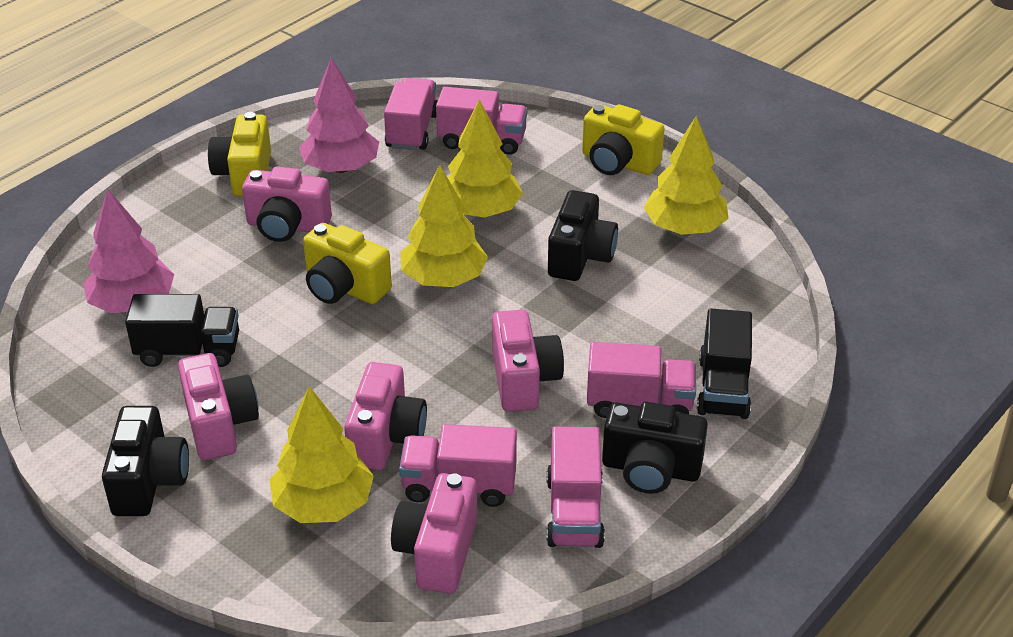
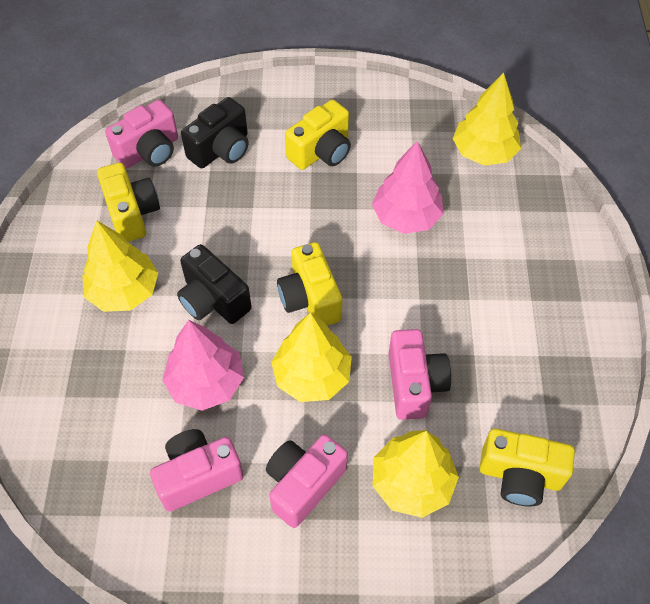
black camera: [102,406,189,516] [548,190,618,281] [602,402,708,494] = 3 -> [177,244,252,324] [181,97,249,168] = 2
black truck: [125,294,239,367] [697,308,752,419] = 2 -> none = 0
pink camera: [178,353,259,460] [242,166,332,242] [344,362,427,470] [391,473,477,594] [492,310,564,412] = 5 -> [105,100,178,168] [150,429,244,512] [266,434,348,528] [389,329,451,420] = 4
pink truck: [384,78,438,150] [399,424,517,507] [436,87,527,155] [546,427,605,548] [587,342,696,418] = 5 -> none = 0
yellow camera: [208,112,271,196] [303,223,392,304] [582,104,665,175] = 3 -> [97,162,160,242] [277,242,342,326] [285,100,351,170] [480,428,575,506] = 4

